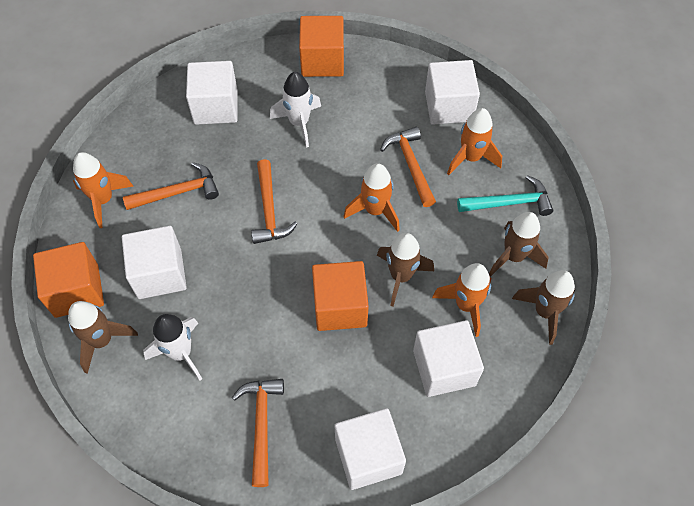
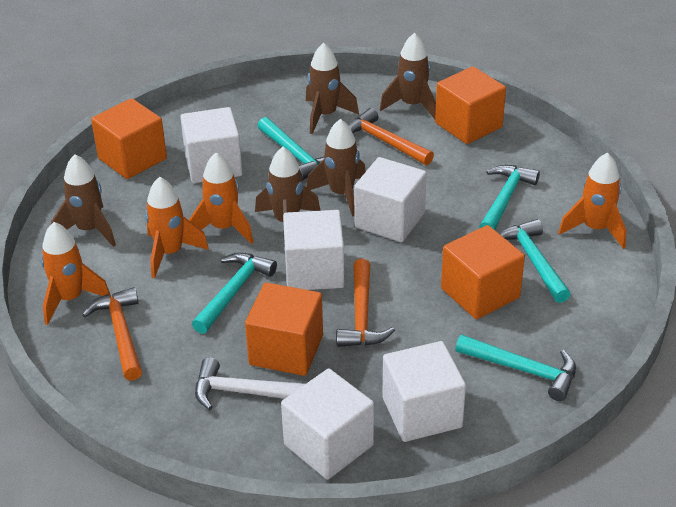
brown rocket: [68,301,138,374] [377,233,434,307] [489,212,549,277] [512,270,575,345] = 4 -> [51,154,116,247] [255,147,321,247] [306,43,359,134] [306,119,366,217] [380,33,436,119] = 5
orange cube: [33,242,104,318] [299,16,344,77] [312,261,369,331] = 3 -> [91,98,167,179] [245,282,323,376] [435,66,506,144] [441,225,525,319] = 4
orange hammer: [123,162,219,210] [232,379,284,487] [251,159,297,244] [380,127,436,207] = 4 -> [83,287,142,381] [337,259,395,347] [348,108,434,165] = 3
turquoise hammer: [457,175,553,216] = 1 -> [192,253,277,334] [258,117,324,181] [455,335,576,401] [479,165,540,230] [500,219,571,303] = 5
white hammer: none = 0 -> [195,357,305,410] = 1
white rocket: [143,314,202,381] [270,72,321,148] = 2 -> none = 0

